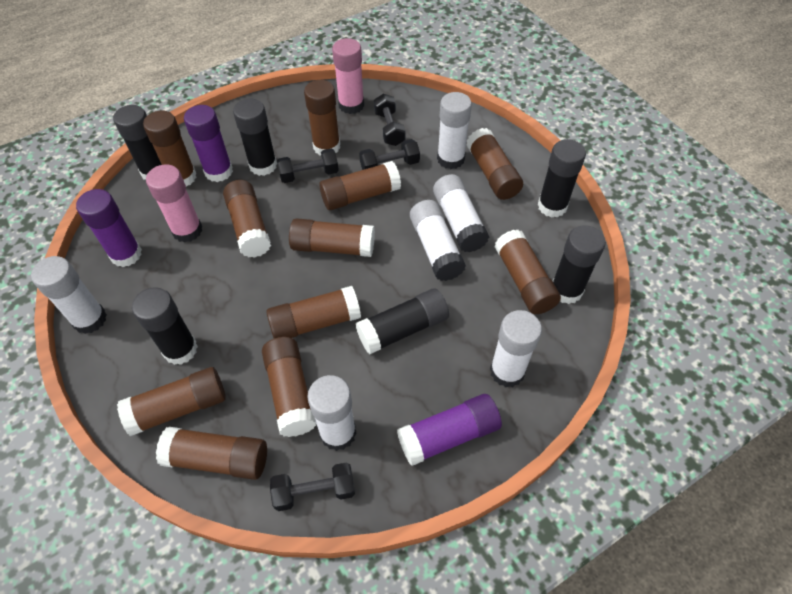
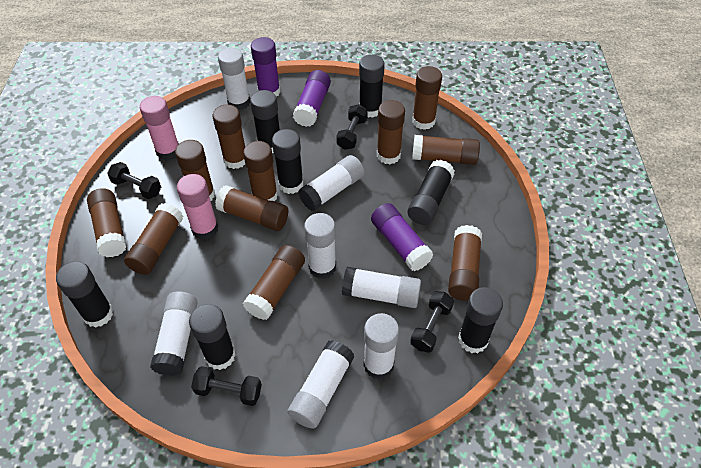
black glue stick: [113,105,161,180] [132,287,198,365] [233,99,277,176] [356,288,449,355] [538,139,586,218] [553,225,606,304] = 6 -> [56,261,113,328] [189,304,236,370] [250,90,280,153] [272,129,304,194] [359,55,385,118] [408,160,455,225] [458,287,503,353] = 7
white glue stick: [31,256,107,334] [307,375,356,451] [410,200,466,281] [433,174,489,252] [437,92,472,169] [490,310,542,387] = 6 -> [150,291,198,376] [218,48,250,110] [288,340,354,429] [298,155,364,211] [304,213,336,279] [342,267,421,308] [363,313,399,379] = 7

